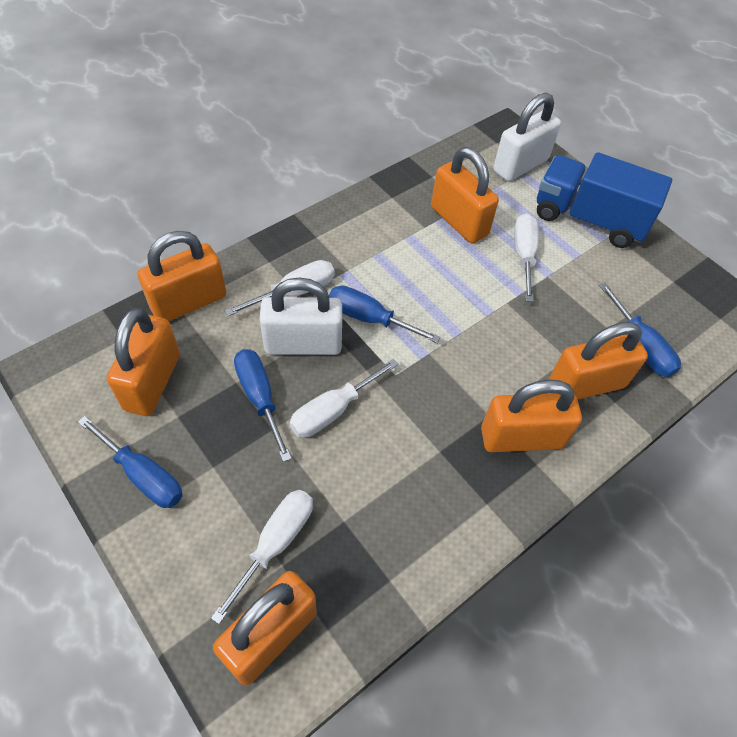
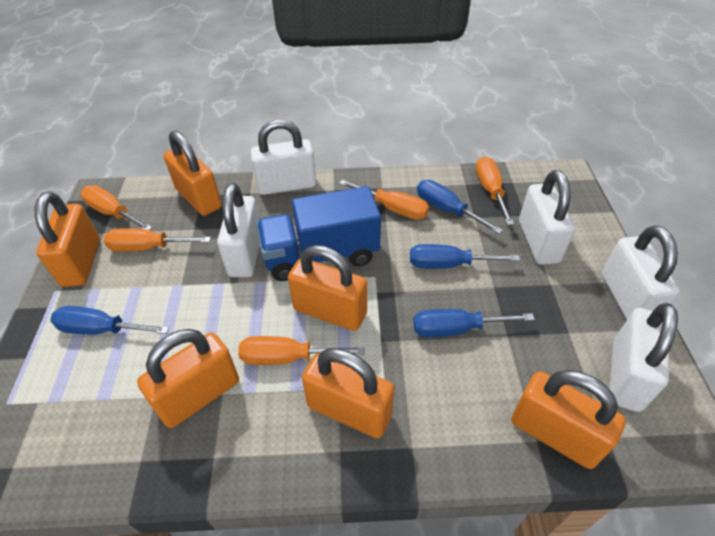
orange screwdriver: none = 0 -> [81,185,152,230] [104,228,211,252] [238,336,365,365] [339,180,429,220] [476,156,514,225] = 5
white padlock: [260,277,342,355] [493,93,561,181] = 2 -> [217,183,260,277] [251,119,316,195] [519,170,575,265] [602,225,680,320] [610,303,678,412] = 5
white screwdriver: [211,490,313,624] [225,260,335,316] [290,359,399,438] [514,213,539,302] = 4 -> none = 0

